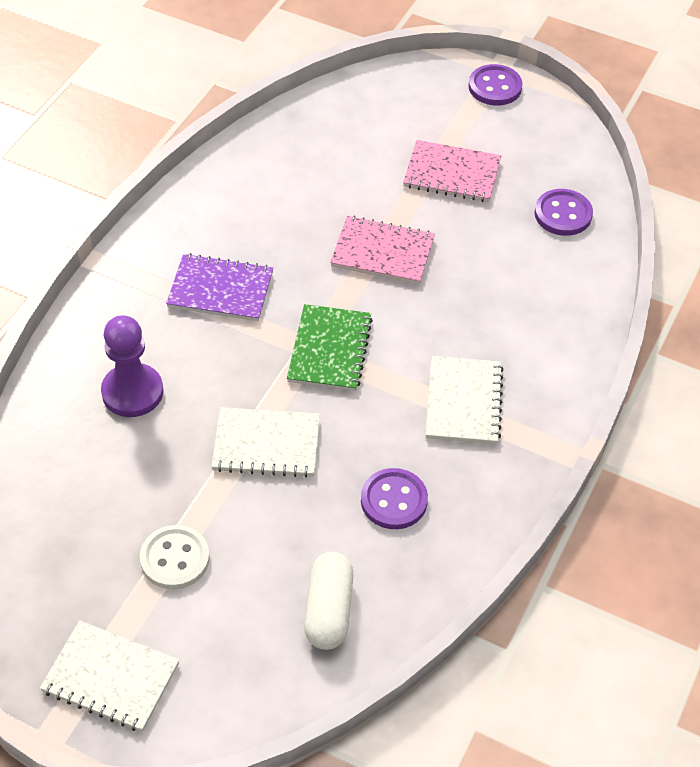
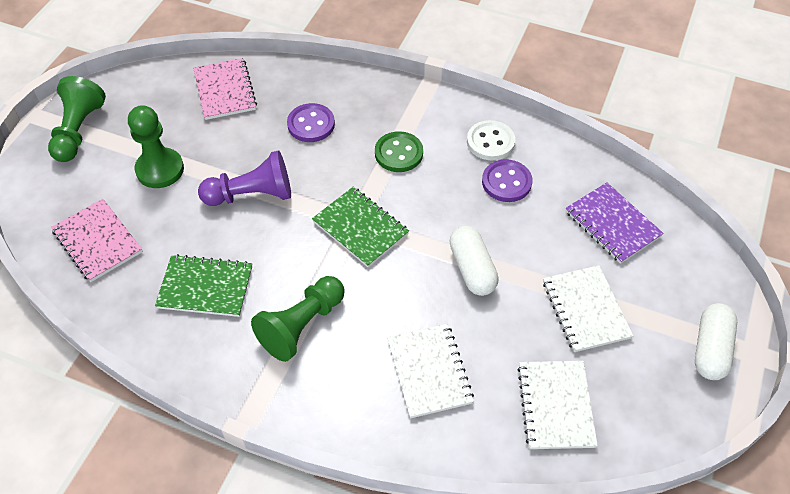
green button: none = 0 -> [375,131,423,172] = 1
green notebook: [287,304,373,391] = 1 -> [155,254,252,317] [312,187,409,267] = 2
green pawn: none = 0 -> [48,76,106,162] [128,105,184,188] [251,276,345,362] = 3
purple button: [361,468,428,529] [469,64,523,106] [535,189,593,236] = 3 -> [287,103,335,142] [482,159,532,202] = 2
white capsule: [304,552,353,650] = 1 -> [449,226,499,296] [695,303,737,380] = 2

